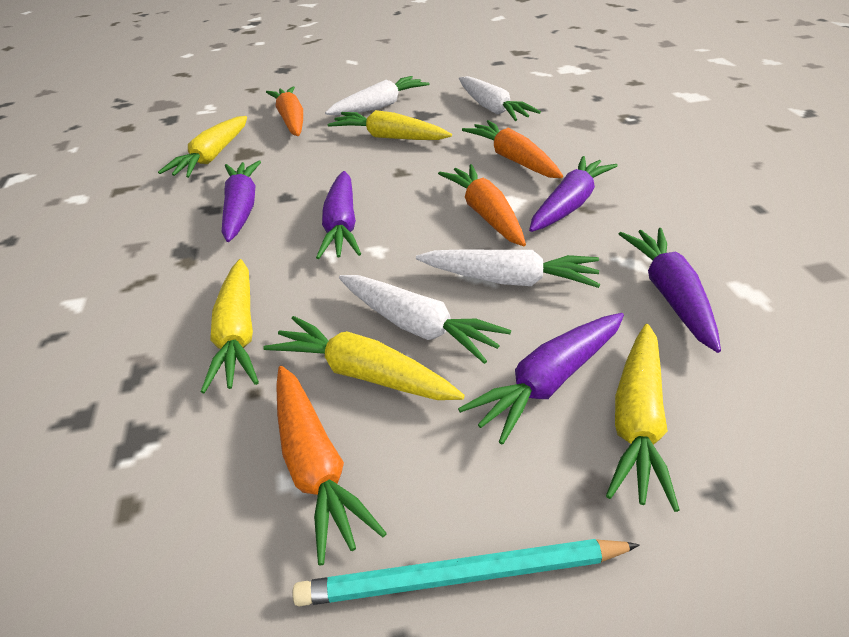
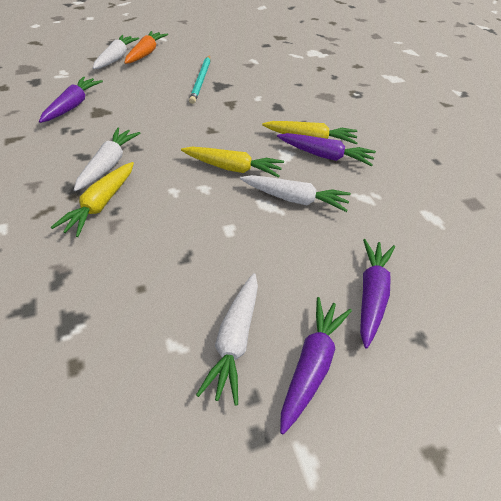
orange carrot: [266,86,303,136] [276,366,387,565] [438,164,526,246] [462,120,563,178] = 4 -> [124,31,168,64] = 1
purple carrot: [222,160,261,242] [316,171,361,259] [458,313,624,445] [529,156,618,232] [619,228,721,353] = 5 -> [39,76,103,123] [277,133,376,166] [280,297,352,435] [360,239,395,349] = 4
yellow carrot: [158,116,247,178] [201,259,259,393] [263,316,465,400] [328,110,452,140] [606,324,680,512] = 5 -> [51,162,134,237] [181,147,284,178] [262,121,357,145] = 3

